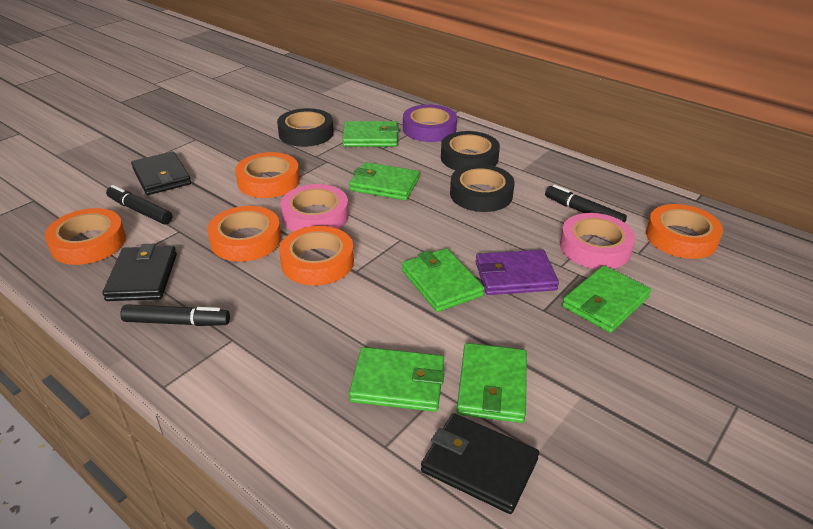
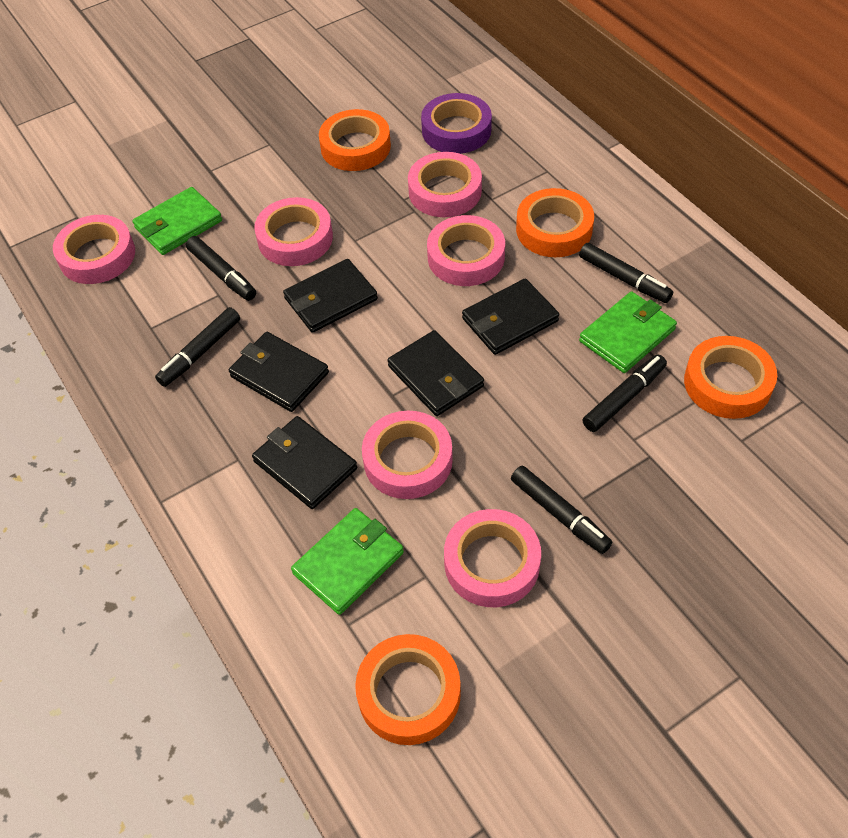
black marker: [106,185,172,224] [120,304,230,326] [545,185,627,223] = 3 -> [155,307,240,387] [186,236,256,301] [511,466,612,554] [579,243,673,303] [583,355,667,432] = 5
black tape: [277,108,334,147] [441,131,500,170] [450,164,515,212] = 3 -> none = 0
black wallet: [102,244,177,301] [131,151,191,195] [421,413,539,514] = 3 -> [229,332,329,412] [252,416,357,509] [283,259,378,333] [387,330,484,416] [462,278,559,355] = 5
green wallet: [342,121,399,147] [349,162,419,200] [349,347,445,412] [402,248,485,312] [457,343,527,423] [562,265,651,333] = 6 -> [132,187,222,255] [291,508,404,615] [579,291,677,373] = 3
orange tape: [45,208,126,265] [207,206,281,262] [235,152,300,198] [279,226,354,285] [646,204,723,259] = 5 -> [319,109,391,171] [355,634,461,745] [516,188,594,257] [684,336,777,419] = 4
pink tape: [281,184,349,232] [560,213,635,269] = 2 -> [53,215,135,284] [254,197,333,266] [362,411,453,499] [408,152,482,217] [427,215,505,286] [444,509,541,607] = 6
purple wallet: [475,250,559,295] = 1 -> none = 0

